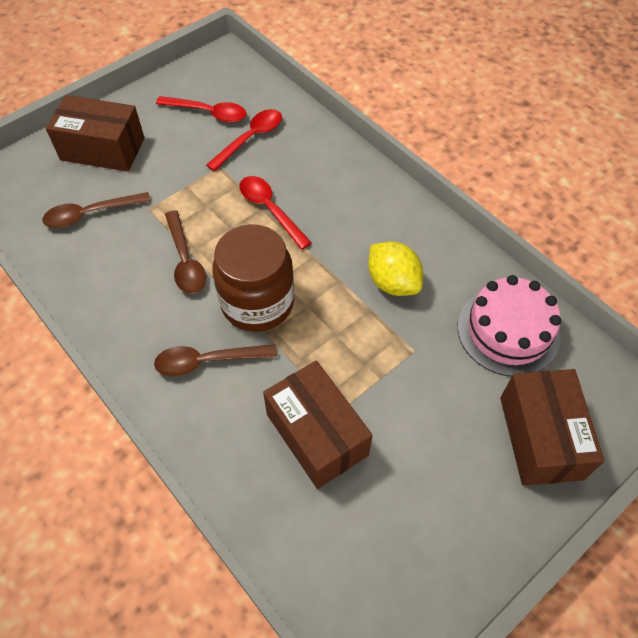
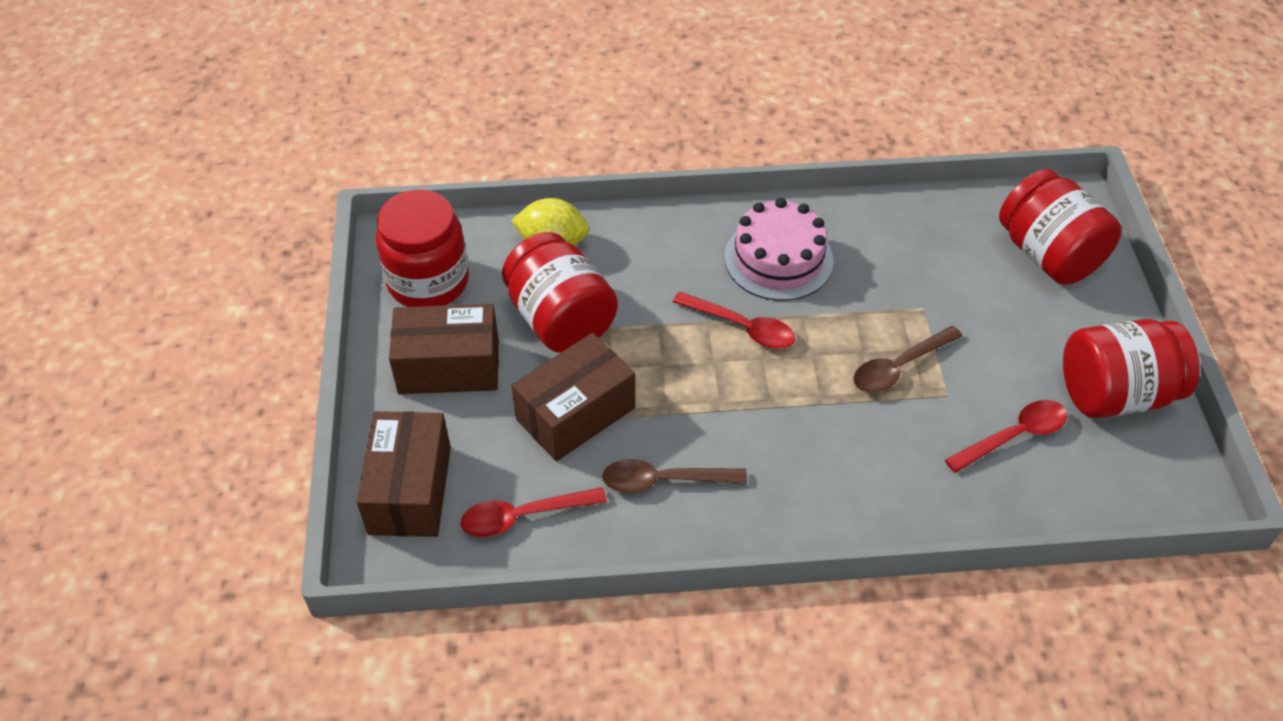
brown jar: [213,224,295,332] = 1 -> none = 0
brown spoon: [42,192,151,228] [154,344,277,376] [165,210,206,294] = 3 -> [602,459,747,493] [854,326,962,393] = 2
red jar: none = 0 -> [376,190,469,307] [502,232,618,353] [999,169,1121,285] [1063,319,1200,418] = 4

